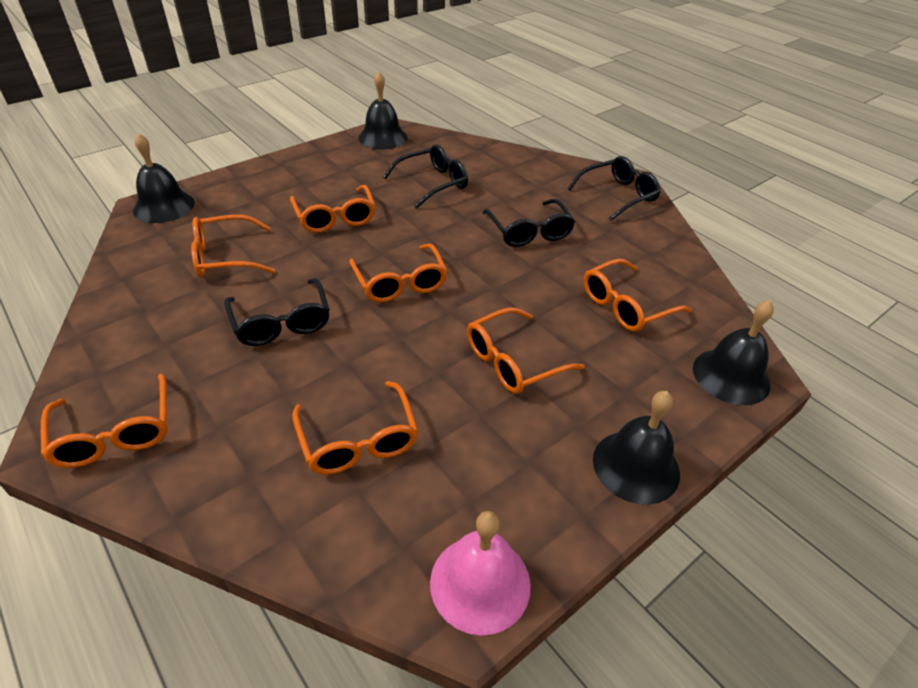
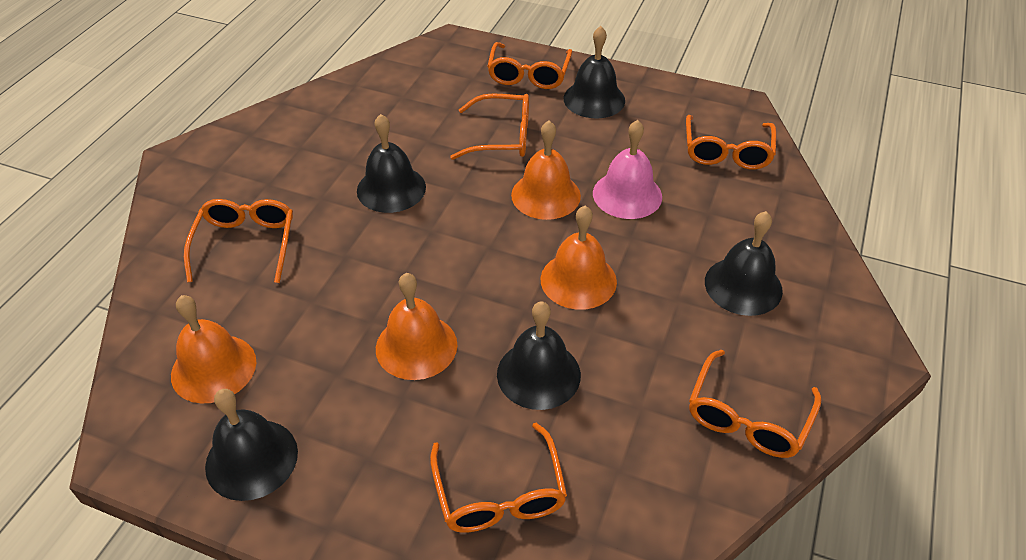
black bell: [133,133,195,223] [358,72,407,149] [593,391,680,505] [693,300,774,405] = 4 -> [205,389,298,501] [357,114,426,213] [497,301,581,410] [564,26,625,118] [705,211,783,316] = 5
black glasses: [225,278,330,346] [383,145,468,209] [482,199,575,247] [567,156,661,221] = 4 -> none = 0
orange bell: none = 0 -> [171,295,256,403] [376,273,458,380] [511,121,581,220] [541,206,617,310] = 4
orange glasses: [41,374,168,468] [191,215,275,277] [290,185,375,233] [292,381,418,474] [349,244,448,302] [467,308,585,394] [584,259,692,332] = 7 -> [184,199,293,283] [430,423,567,533] [450,93,529,160] [487,42,572,89] [686,115,777,169] [689,350,821,458] = 6

